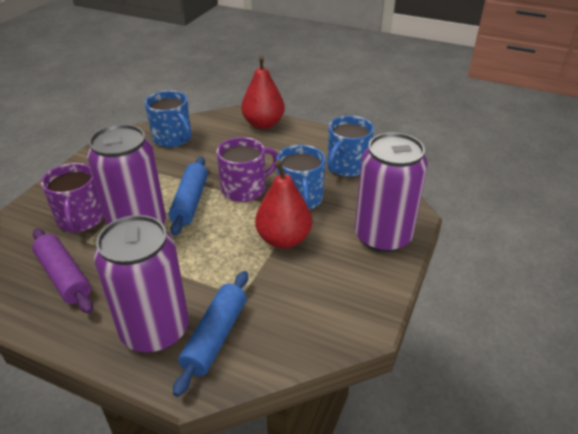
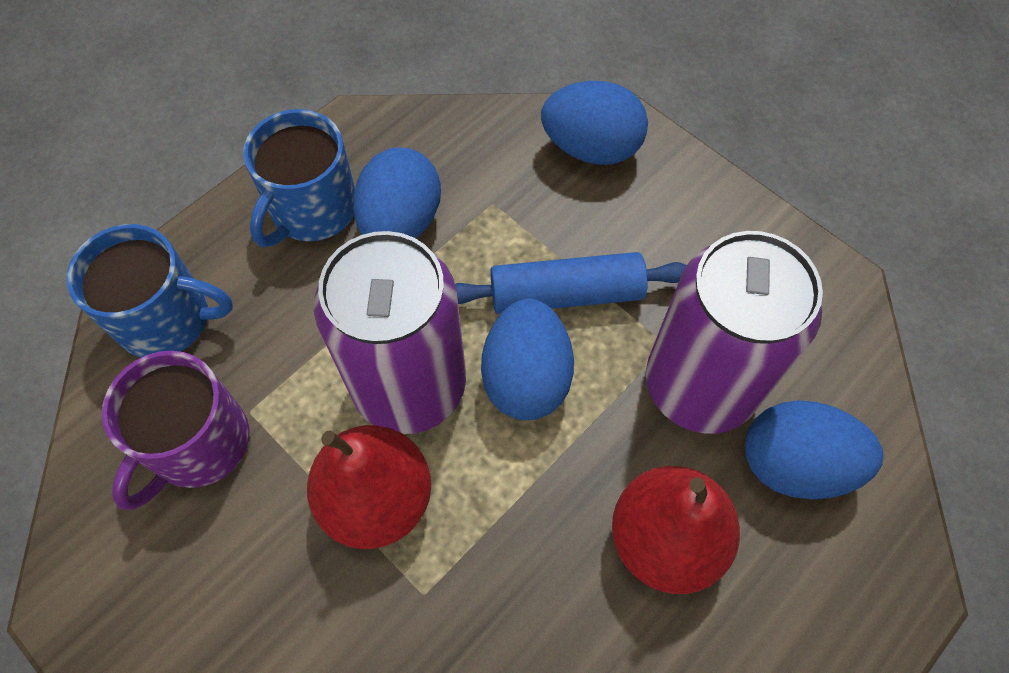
blue egg: none = 0 -> [353,147,441,238] [481,298,574,420] [541,81,648,165] [745,400,883,499] = 4
blue mug: [145,90,192,147] [277,145,326,210] [327,116,374,177] = 3 -> [66,224,233,358] [243,109,355,247] = 2
blue rolling pin: [169,157,208,236] [173,271,248,397] = 2 -> [455,252,686,314] = 1
purple can: [87,124,166,225] [94,215,189,353] [355,132,428,252] = 3 -> [314,231,466,434] [646,231,823,434] = 2
purple mug: [41,163,104,233] [217,137,278,202] = 2 -> [102,351,250,510] = 1
purple rolling pin: [32,228,93,314] = 1 -> none = 0

